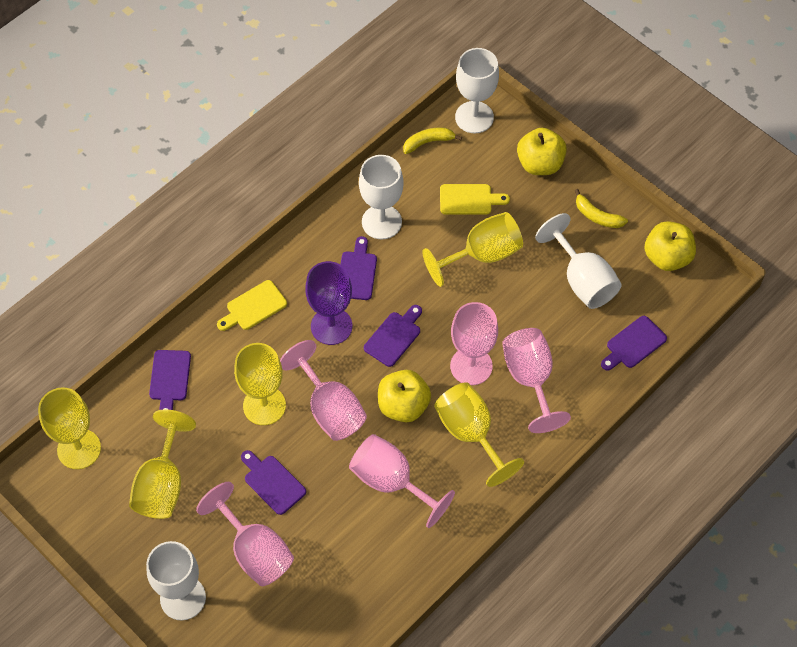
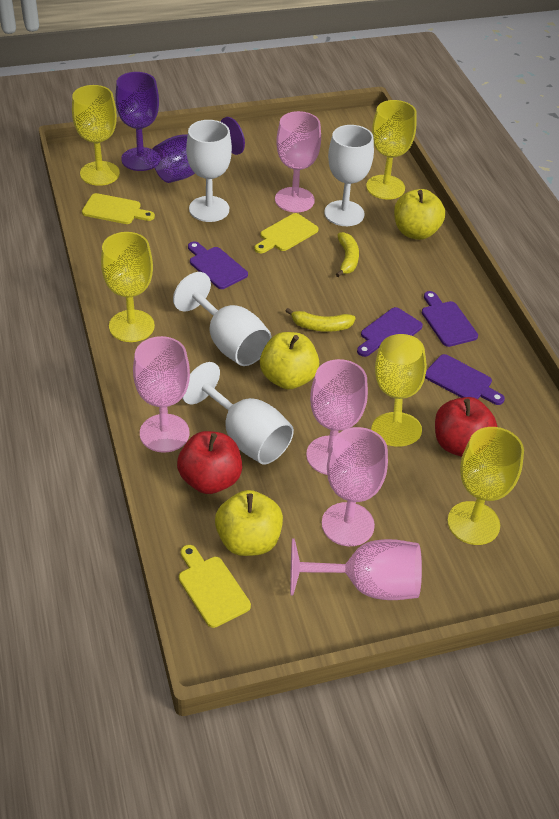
purple cutting board: [149,350,191,410] [241,450,306,515] [340,236,377,300] [364,305,422,367] [601,316,667,371] = 5 -> [188,241,248,289] [357,307,423,357] [422,291,478,347] [425,354,505,405] = 4
purple goblet: [305,261,352,345] = 1 -> [115,72,159,171] [151,117,245,183] = 2
red apple: none = 0 -> [177,431,242,494] [435,397,497,457] = 2
yellow cutting board: [217,280,287,331] [440,184,510,214] = 2 -> [82,193,155,224] [179,545,251,628] [254,213,319,253] = 3

